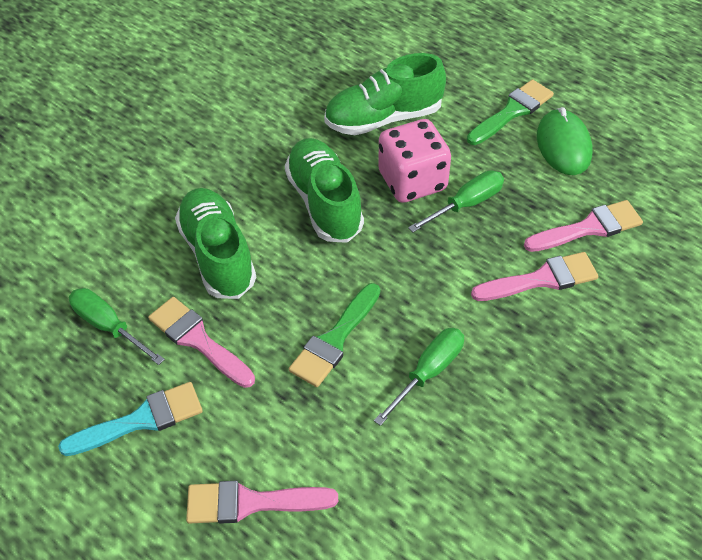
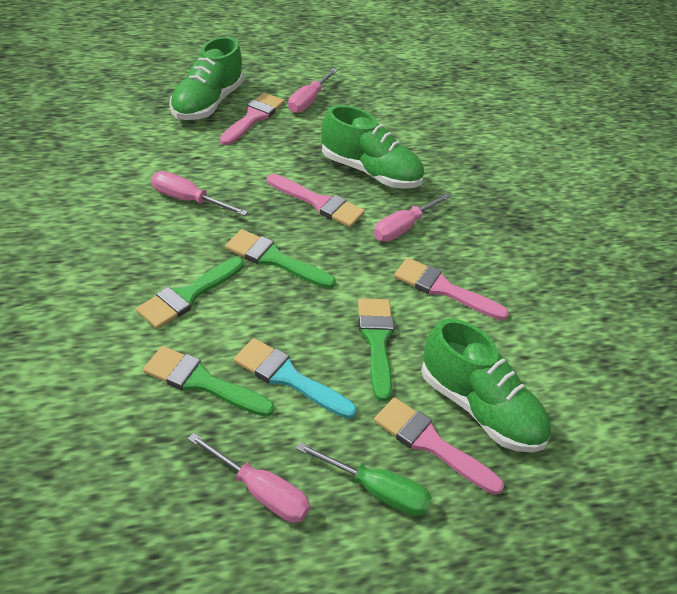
green brush: [289,283,380,387] [467,79,554,145] = 2 -> [136,257,244,329] [143,346,275,417] [225,229,336,289] [358,298,394,401] = 4
green mouse: [537,107,592,175] = 1 -> none = 0
green screwdriver: [69,288,165,365] [374,328,464,426] [408,170,504,232] = 3 -> [296,442,432,516] = 1
pink dice: [378,119,451,203] = 1 -> none = 0
pink screwdriver: none = 0 -> [151,171,248,216] [188,433,310,523] [288,69,338,113] [374,193,451,242] = 4

